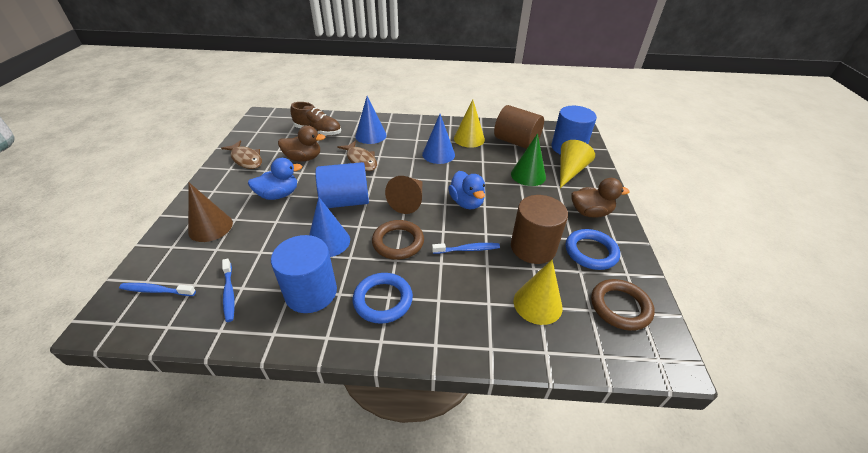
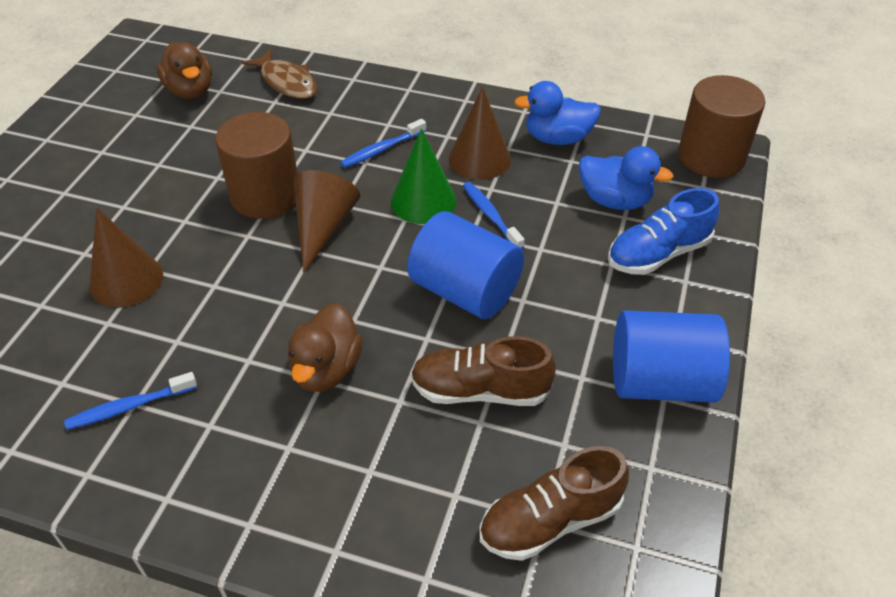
blue cone: [309,197,350,257] [355,96,387,144] [422,114,455,164] = 3 -> none = 0
blue cylinder: [271,235,337,313] [315,162,369,208] [552,106,597,155] = 3 -> [407,211,524,319] [613,310,730,403] = 2
blue ring: [353,273,413,324] [566,229,620,270] = 2 -> none = 0
blue shoe: none = 0 -> [608,188,720,275] = 1
brown cone: [188,183,233,242] [385,176,422,214] = 2 -> [89,208,163,307] [293,170,360,273] [449,87,511,180] = 3
brown fish: [221,140,262,169] [338,141,377,171] = 2 -> [242,49,317,99] = 1
brown ring: [372,220,424,260] [591,279,655,331] = 2 -> none = 0
brown shoe: [291,102,341,136] = 1 -> [411,336,556,406] [480,446,629,561] = 2
yellow cone: [454,99,485,148] [514,260,563,325] [560,140,595,188] = 3 -> none = 0

